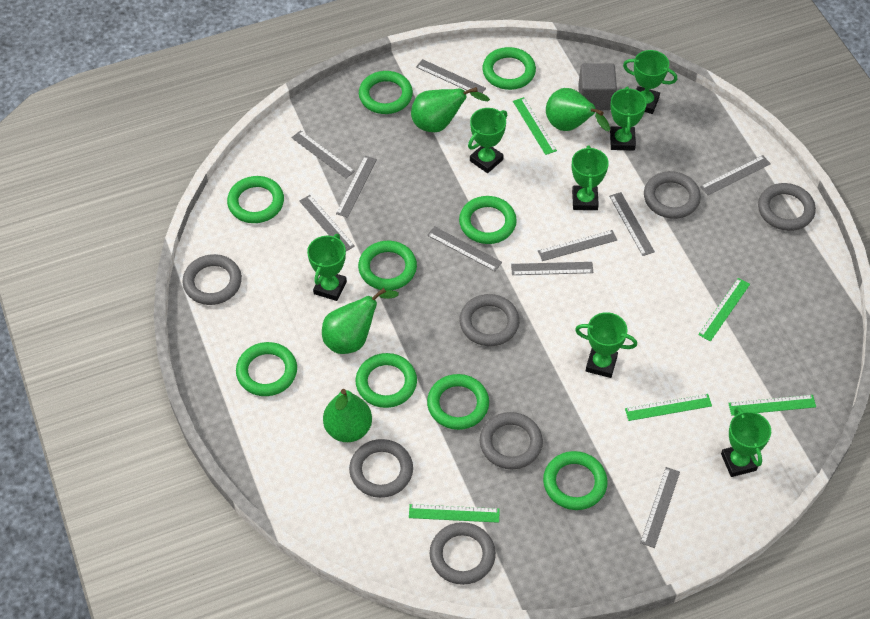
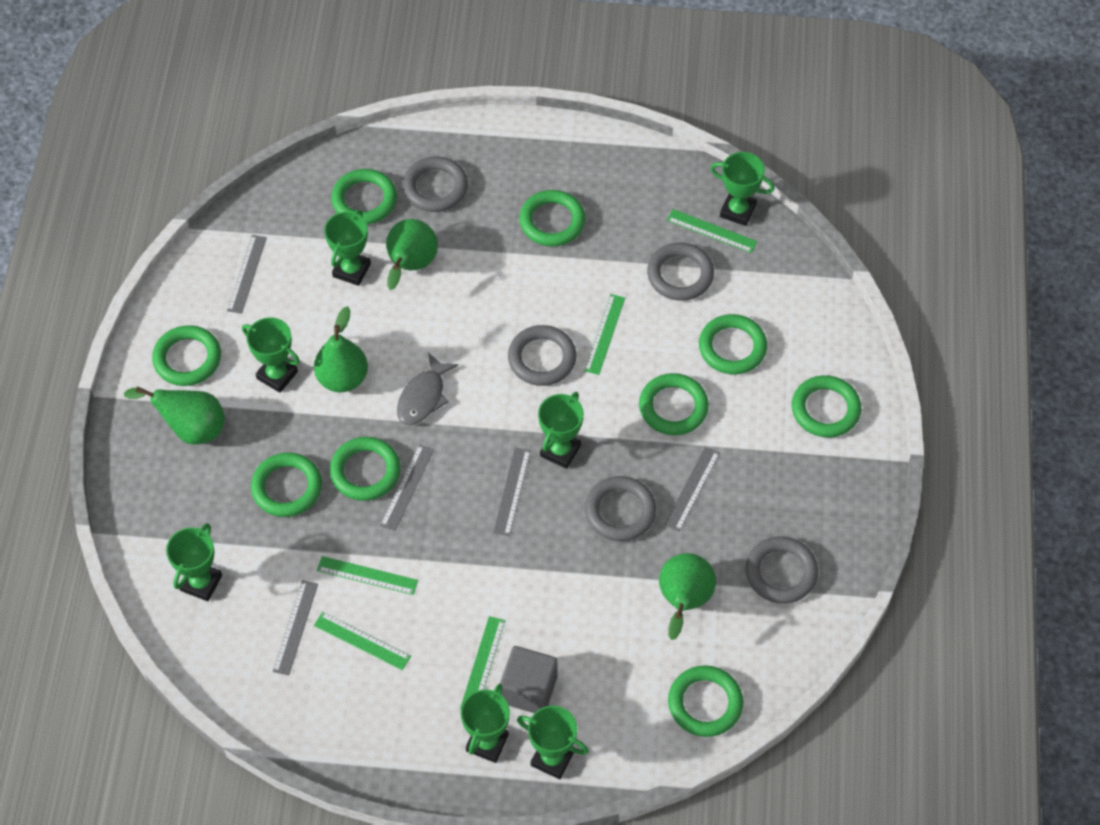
grey fish: none = 0 -> [397,352,458,425] = 1
grey ring: [183,254,242,305] [349,439,413,498] [429,522,496,585] [460,294,520,346] [480,412,543,469] [644,171,701,219] [758,183,816,231] = 7 -> [403,156,468,212] [508,325,576,386] [585,476,656,541] [647,243,714,301] [745,536,818,604] = 5
grey ruler: [291,130,355,178] [299,195,355,251] [336,156,377,218] [416,59,486,93] [427,226,502,271] [511,262,593,275] [538,230,617,261] [609,192,655,256] [640,467,680,548] [700,155,771,195] = 10 -> [227,235,267,314] [273,580,318,676] [380,444,434,531] [493,447,531,536] [664,447,720,531] = 5

